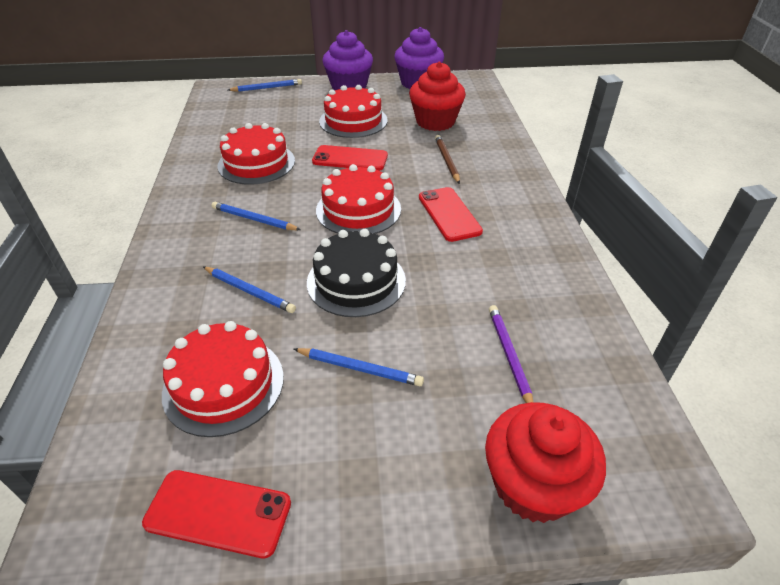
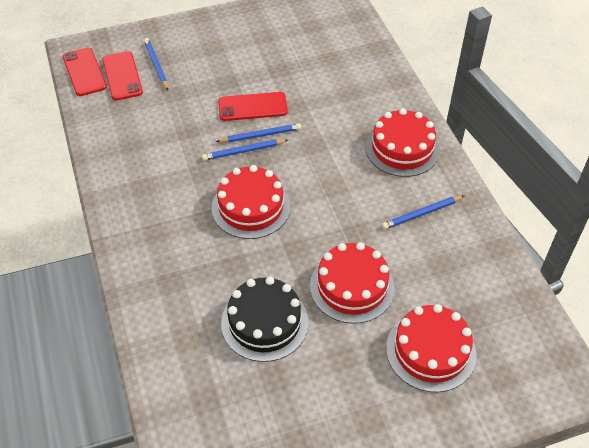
brown pencil: [435,135,460,184] = 1 -> none = 0
purple cupcake: [322,30,373,90] [394,27,444,89] = 2 -> none = 0
purple pencil: [489,305,533,403] = 1 -> none = 0
red cupcake: [409,61,466,131] [485,402,606,523] = 2 -> none = 0

